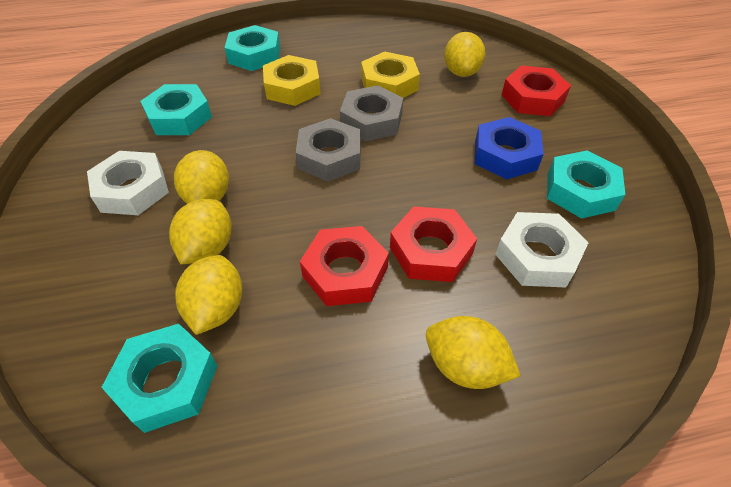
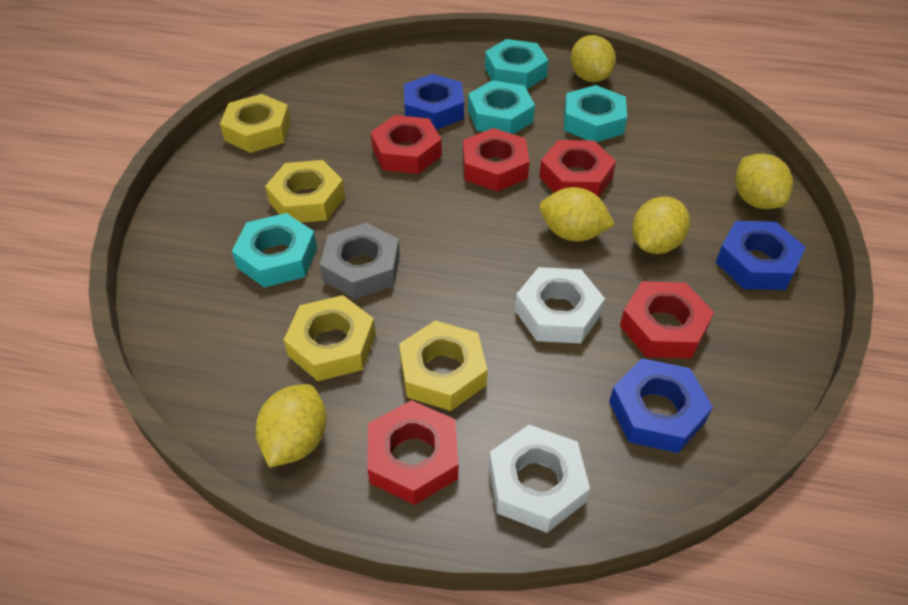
blue nut: [475,117,544,180] = 1 -> [404,74,464,130] [609,358,713,453] [716,221,806,290] = 3
grey nut: [296,118,361,182] [340,85,403,141] = 2 -> [320,223,400,299] = 1
red nut: [300,226,389,306] [390,206,477,282] [502,66,571,116] = 3 -> [367,400,458,505] [371,115,442,174] [463,128,530,192] [539,140,616,197] [620,281,714,359] = 5
yellow nut: [263,55,320,106] [361,52,420,98] = 2 -> [220,94,291,153] [265,160,345,223] [284,295,376,381] [399,321,487,411] = 4

